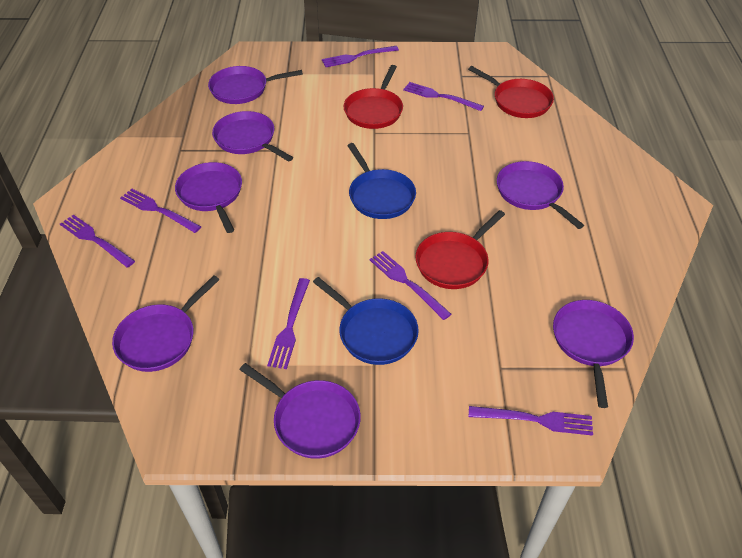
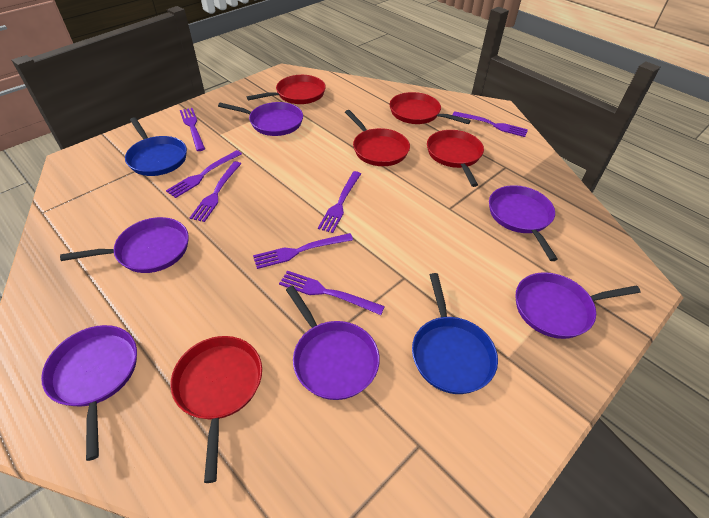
purple pan: [112,275,220,372] [175,162,242,233] [208,66,303,104] [212,111,293,162] [239,363,361,459] [497,161,584,229] [553,300,634,408] = 7 -> [41,325,137,461] [60,217,189,273] [218,102,303,136] [286,286,380,400] [489,185,558,261] [516,272,641,339] = 6
red pan: [343,65,403,129] [415,210,505,289] [468,66,554,118] = 3 -> [170,336,262,483] [247,75,326,104] [345,110,410,166] [390,92,471,124] [427,130,484,187] = 5

